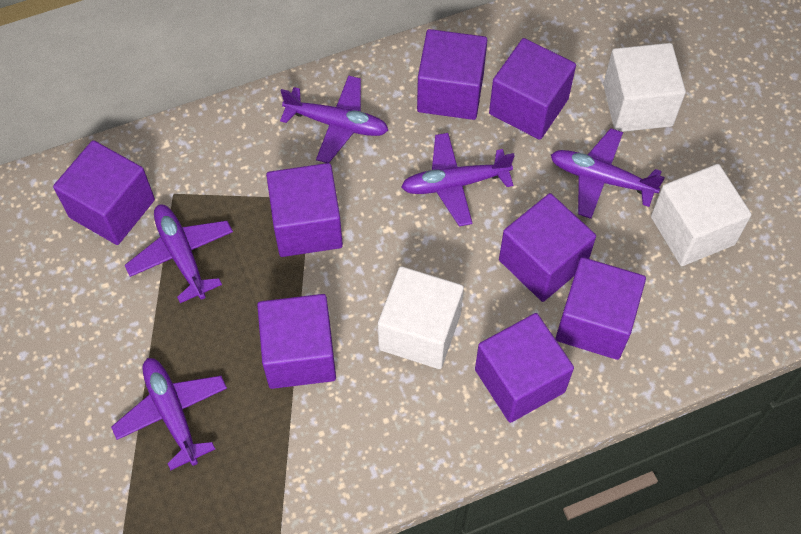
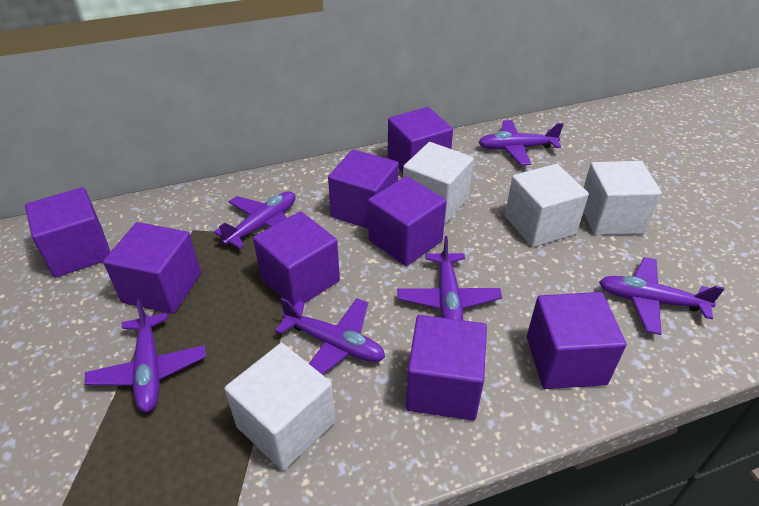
purple plane: [111,358,227,470] [125,204,233,303] [280,75,388,163] [401,133,515,226] [551,128,665,219] = 5 -> [84,299,206,412] [214,191,296,249] [275,298,385,375] [397,236,502,320] [478,120,564,165] [599,257,724,335] = 6
white cube: [378,266,464,369] [603,43,686,132] [651,164,752,266] = 3 -> [224,343,335,470] [403,142,474,223] [505,164,589,247] [583,161,662,235] = 4

